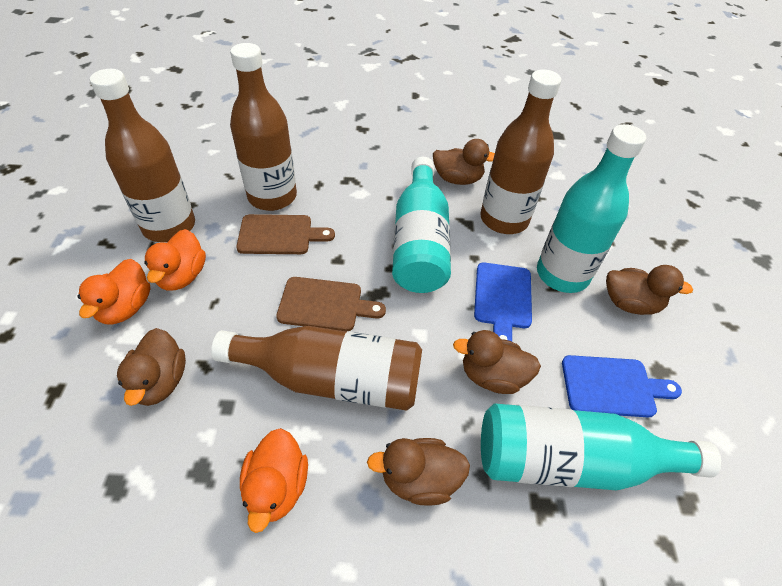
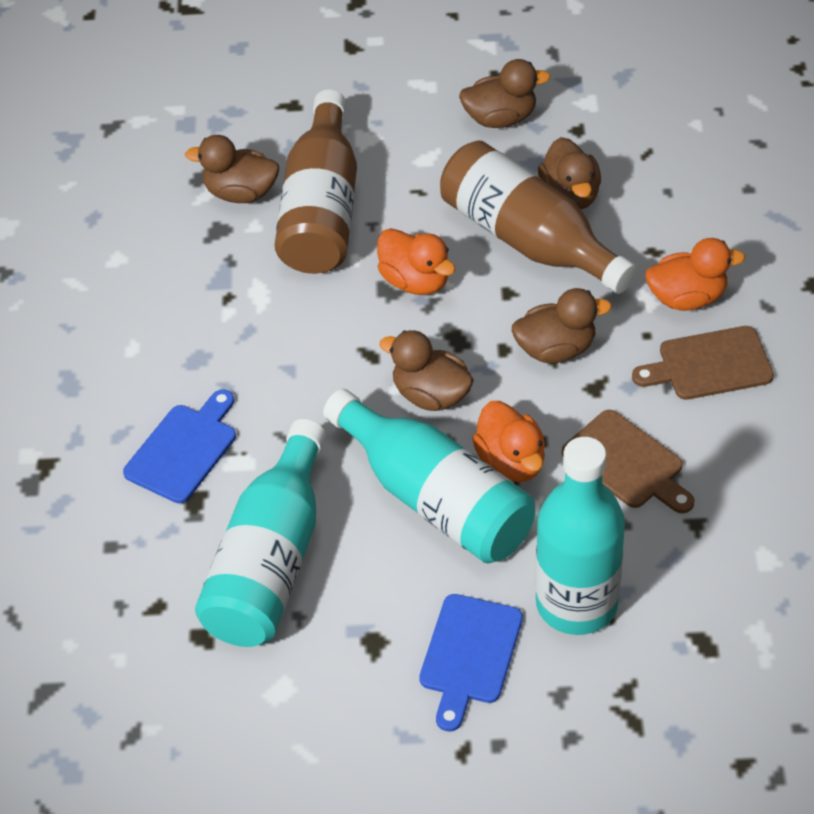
brown bottle: [90,69,195,242] [211,326,422,411] [230,43,297,211] [480,69,561,234] = 4 -> [275,90,357,274] [440,141,637,294] = 2

